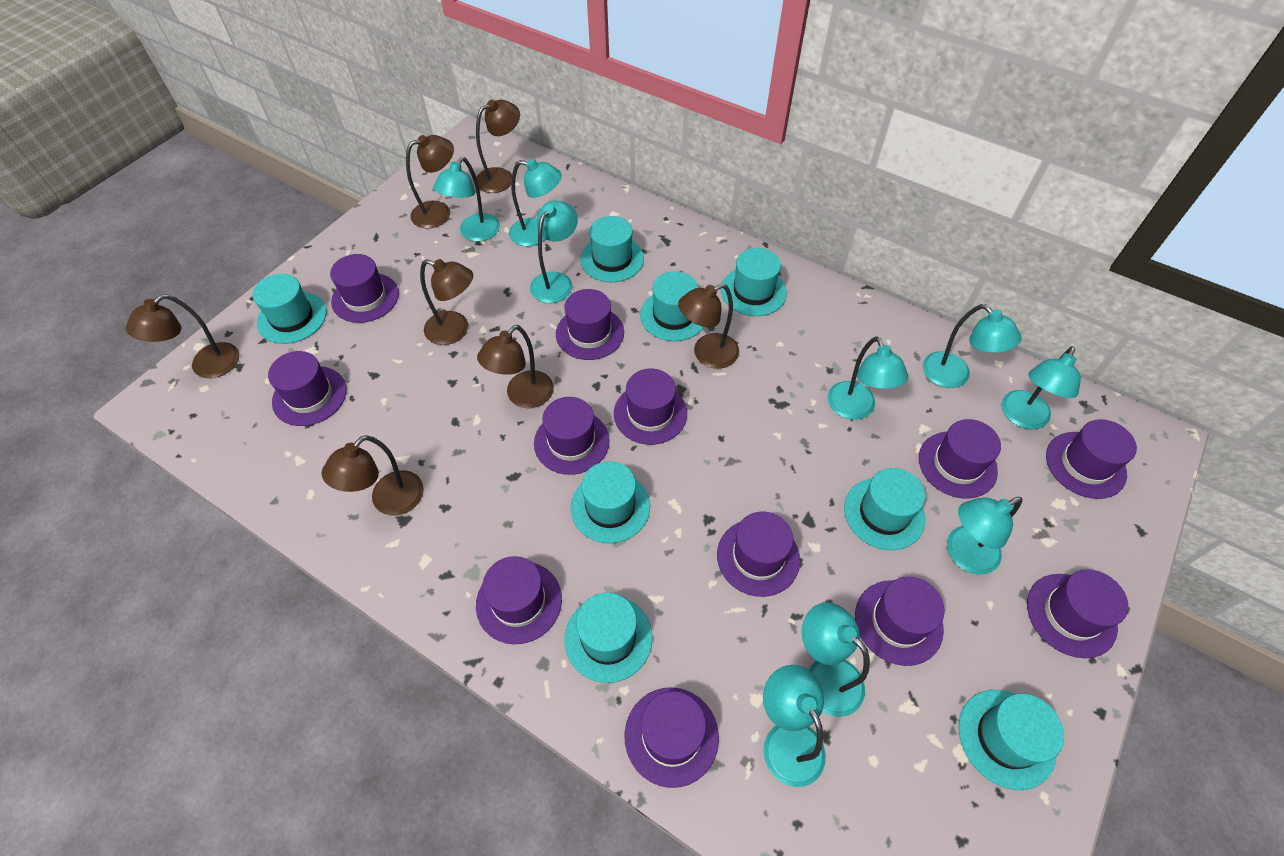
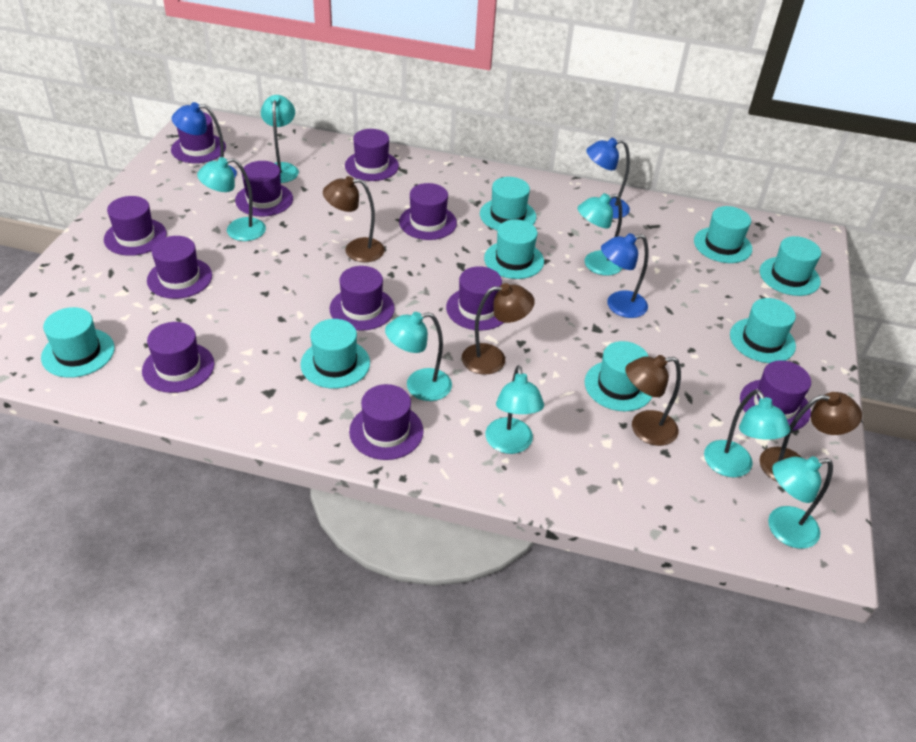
blue lamp: none = 0 -> [172,102,237,178] [586,138,630,219] [601,233,648,318] = 3
brown lamp: [126,294,240,378] [322,435,424,515] [406,135,454,228] [420,259,473,345] [476,100,520,193] [477,325,554,408] [678,284,739,369] = 7 -> [323,176,385,262] [462,283,535,375] [625,355,681,446] [760,392,862,481] = 4
purple hat: [268,351,347,426] [330,254,399,323] [476,556,562,644] [534,397,609,475] [556,289,624,360] [614,369,687,445] [625,687,719,788] [717,512,800,597] [855,576,945,666] [919,419,1001,499] [1027,569,1128,658] [1046,419,1137,499] = 12 -> [104,196,167,256] [142,322,214,393] [147,236,212,299] [171,112,226,163] [235,161,293,217] [330,266,395,331] [345,129,399,181] [349,384,423,460] [399,183,457,240] [446,266,504,331] [740,360,811,431] = 11
turquoise lamp: [433,157,500,242] [509,159,562,246] [530,200,578,303] [763,665,826,787] [802,602,870,717] [828,336,908,420] [923,304,1021,388] [947,497,1022,575] [1002,346,1081,429] = 9 -> [197,157,266,241] [261,95,299,183] [385,312,452,401] [485,365,544,454] [577,193,622,276] [704,390,790,478] [768,456,833,549] = 7

